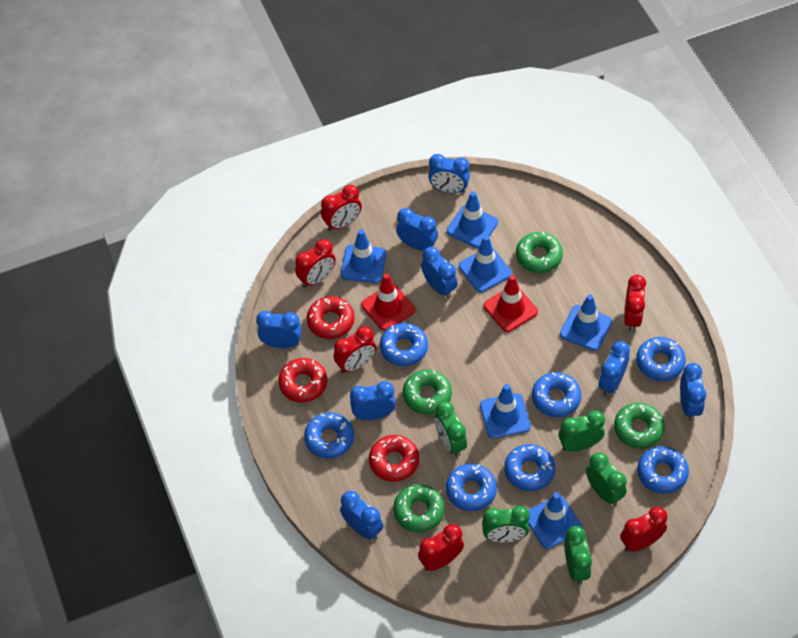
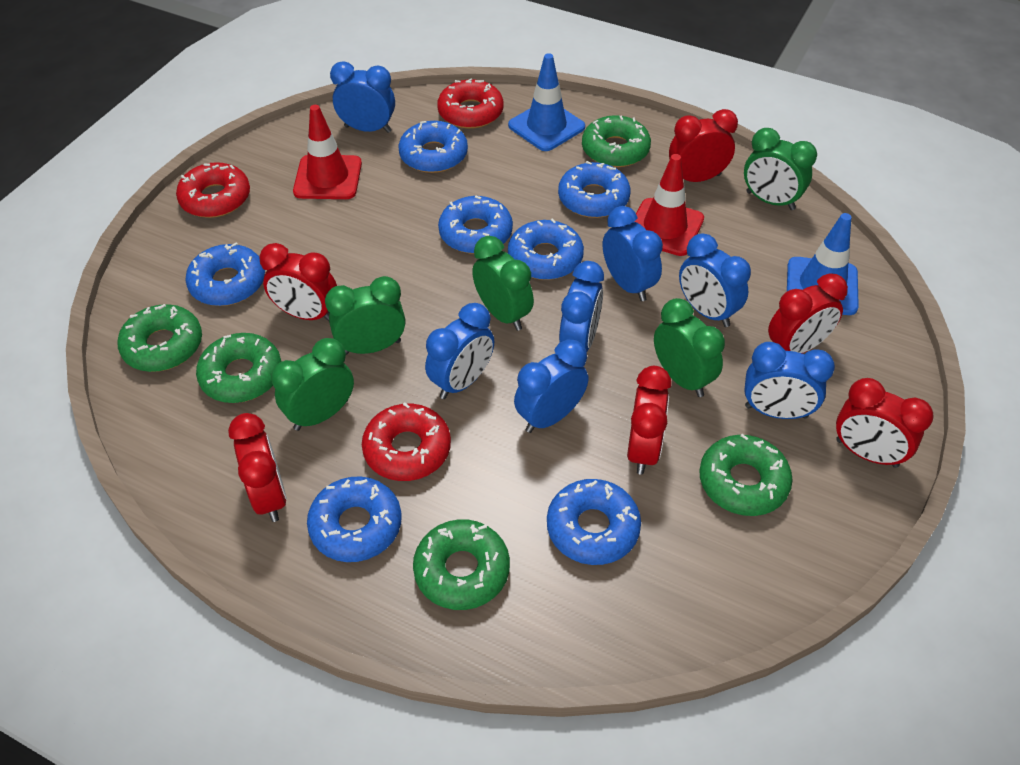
blue clock: [256,311,302,348] [340,491,383,540] [350,381,396,420] [396,208,438,251] [421,247,458,298] [428,154,470,193] [598,341,630,396] [680,363,706,421] = 8 -> [330,61,395,133] [425,303,494,399] [514,340,588,433] [559,261,604,352] [603,206,663,301] [679,234,751,327] [744,342,835,419] = 7
blue traffic cone: [341,229,386,283] [447,191,498,248] [459,235,512,292] [480,384,531,439] [528,492,582,549] [560,294,612,351] = 6 -> [508,53,585,151] [787,213,859,315] = 2
green donut: [393,484,445,533] [403,370,452,414] [516,232,563,273] [614,403,665,449] = 4 -> [117,304,202,372] [196,333,282,403] [413,519,510,610] [582,115,651,167] [699,434,793,516] = 5

